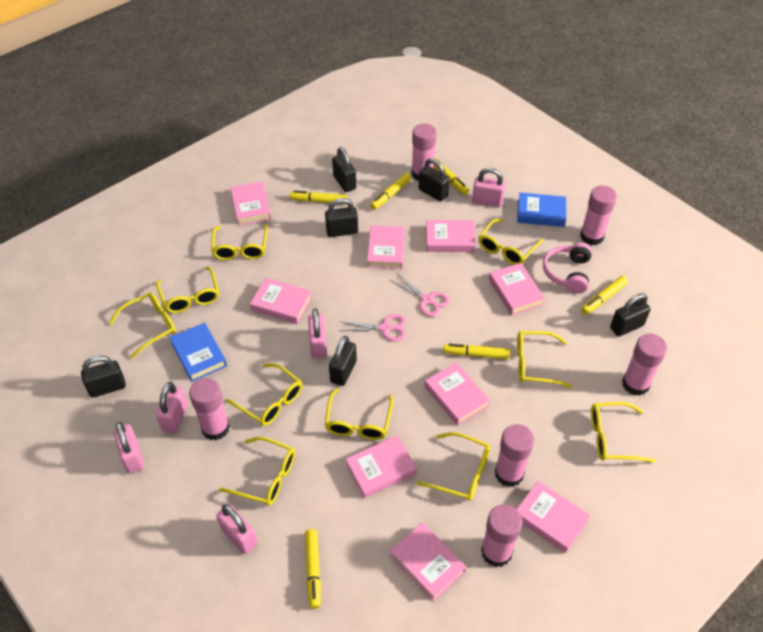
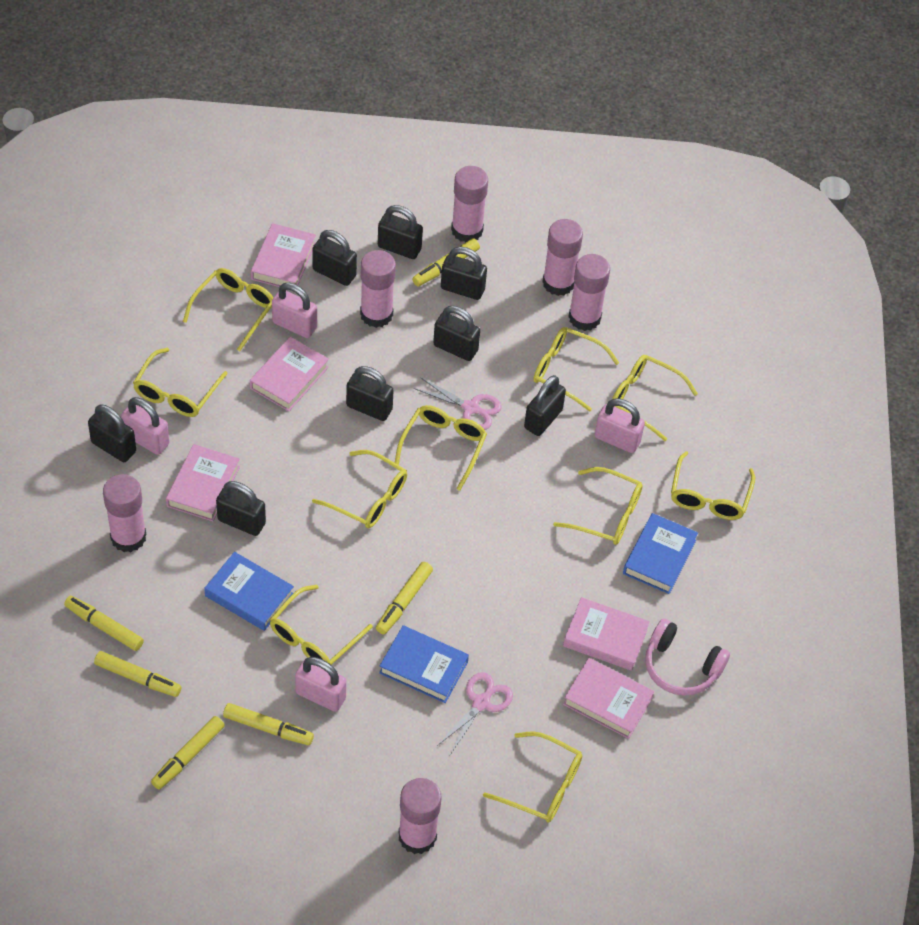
black padlock: [81,355,126,398] [325,198,358,237] [329,336,357,386] [332,147,356,192] [418,158,450,201] [610,293,651,337] = 6 -> [88,404,136,462] [216,481,266,536] [312,230,357,286] [346,366,394,421] [378,205,423,259] [433,306,480,361] [441,247,487,300] [524,375,566,436] = 8
blue book: [170,323,227,382] [517,193,566,227] = 2 -> [204,552,294,631] [379,625,469,703] [623,513,698,594] = 3
pink book: [230,182,271,226] [250,278,312,324] [346,435,417,498] [367,225,405,269] [390,523,466,602] [424,363,490,426] [426,220,476,252] [489,263,545,315] [517,481,590,553] = 9 -> [166,444,240,521] [250,337,329,411] [251,223,316,287] [563,597,650,671] [563,658,654,739] = 5
pink padlock: [114,422,144,474] [156,382,188,433] [216,504,258,554] [308,308,327,358] [472,168,506,207] = 5 -> [121,397,170,455] [272,283,317,338] [295,657,347,712] [595,399,645,453] = 4

